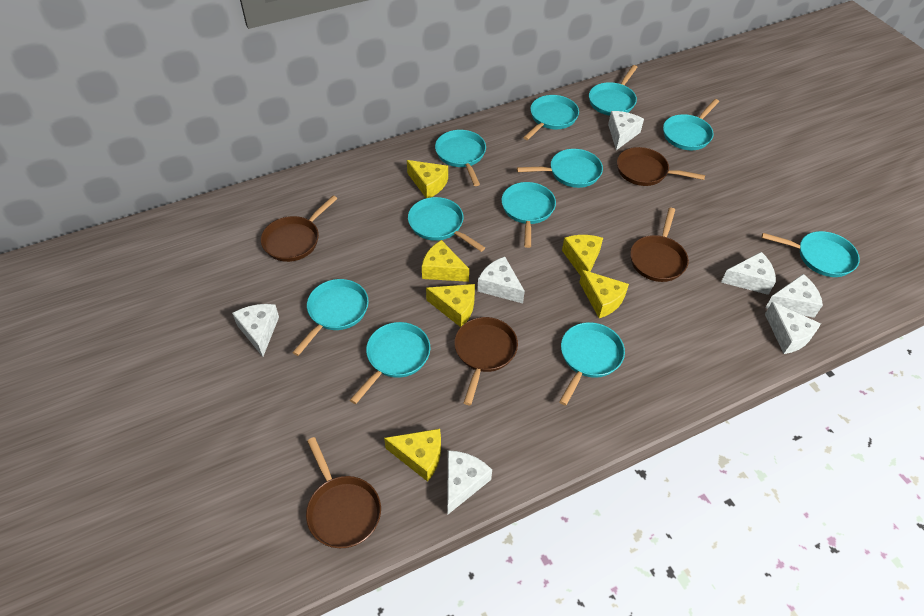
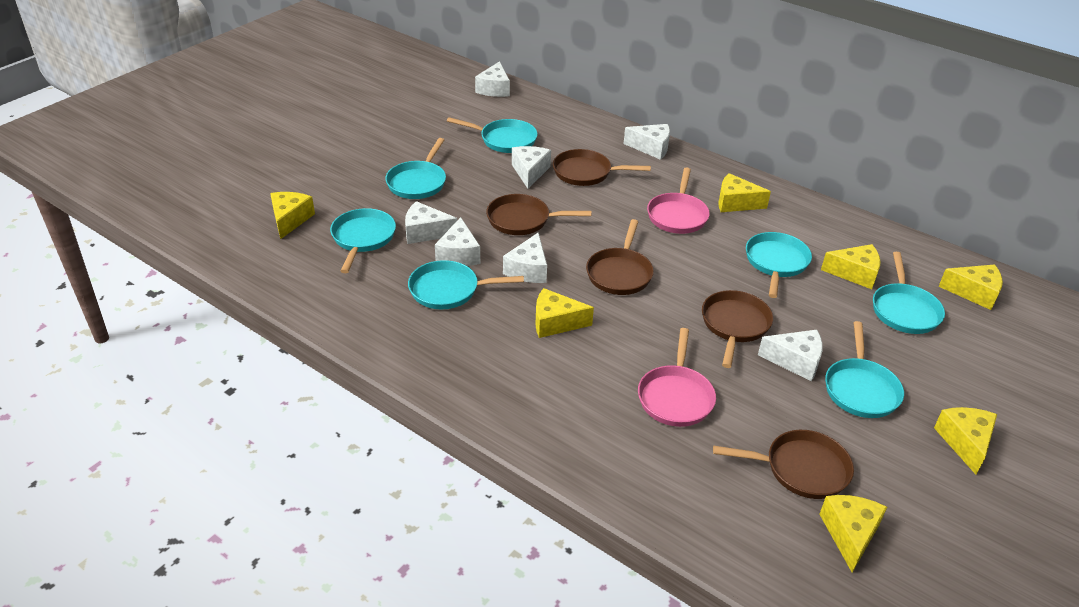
pink pan: none = 0 -> [638,328,716,427] [647,167,710,234] = 2
turquoise pan: [292,279,369,356] [350,322,430,404] [408,197,485,252] [435,130,486,186] [501,182,556,248] [517,149,603,188] [523,95,579,140] [559,322,625,406] [589,65,637,116] [663,99,719,150] [762,231,860,277] = 11 -> [330,208,396,273] [385,138,446,199] [408,260,524,309] [447,117,537,153] [746,232,812,298] [825,321,904,418] [873,252,945,334] = 7
yellow cheese: [384,429,441,482] [407,160,448,198] [422,240,469,282] [426,284,475,327] [562,235,603,276] [579,270,629,318] = 6 -> [270,192,315,239] [535,288,594,338] [718,173,771,212] [819,495,887,573] [821,244,881,289] [934,407,997,475] [938,264,1003,310] = 7

